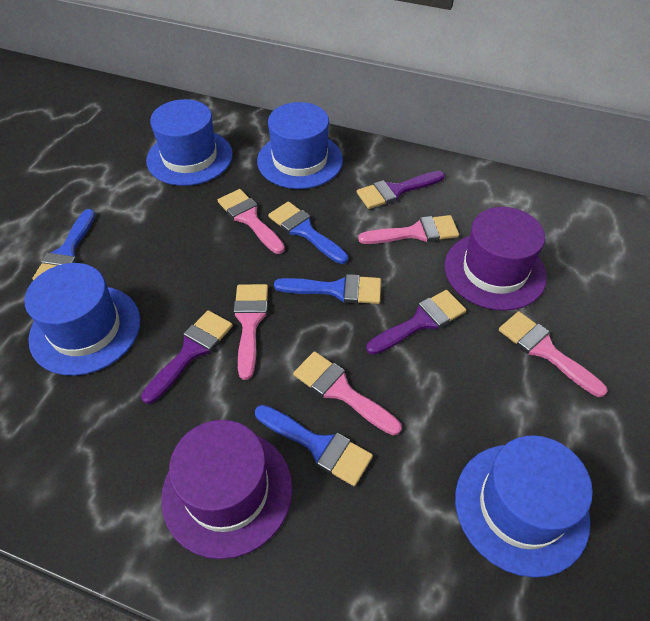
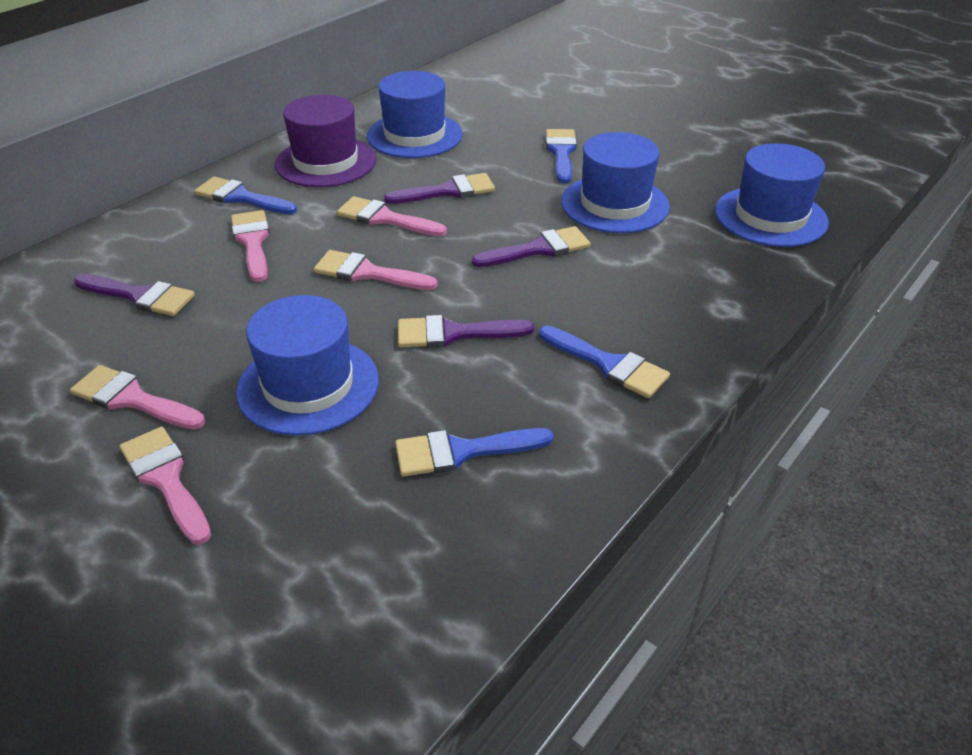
purple brush: [141,310,233,404] [357,171,445,209] [366,290,466,355] = 3 -> [74,274,195,316] [384,173,495,204] [398,315,534,348] [472,226,590,267] = 4
purple hat: [161,420,292,559] [445,207,547,311] = 2 -> [275,95,376,187] = 1

